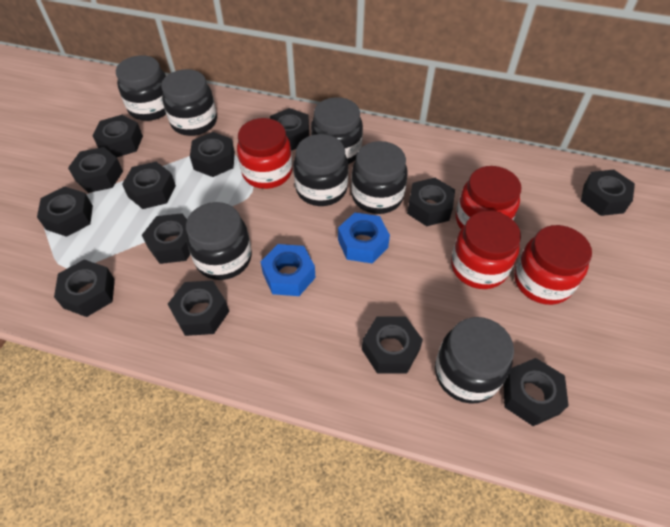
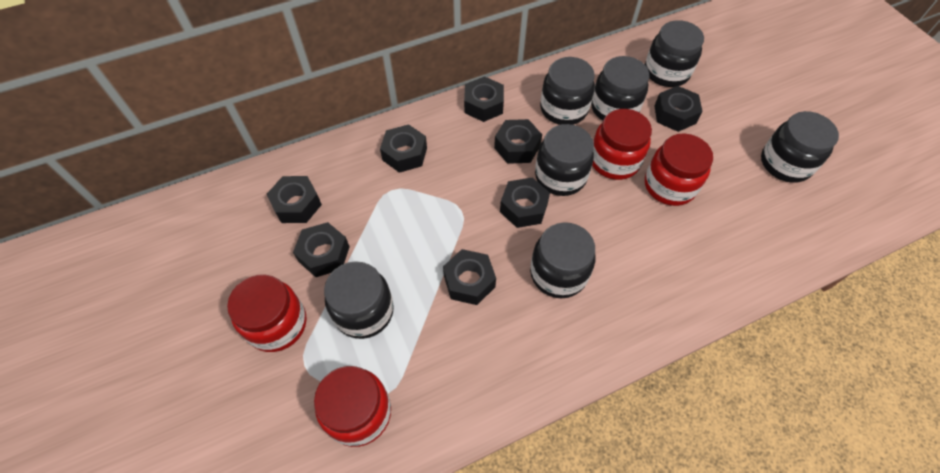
black nut: [37,187,93,237] [54,259,115,317] [68,147,123,193] [93,115,143,158] [122,162,176,209] [142,213,190,264] [168,280,229,336] [190,132,235,177] [270,108,309,151] [362,316,423,374] [407,178,455,226] [503,358,569,426] [581,170,635,216] = 13 -> [267,176,322,223] [293,222,350,277] [380,124,427,173] [443,249,496,305] [464,76,504,122] [494,119,542,164] [500,177,550,228] [654,86,703,132] = 8
blue nut: [261,244,315,296] [338,213,390,263] = 2 -> none = 0

